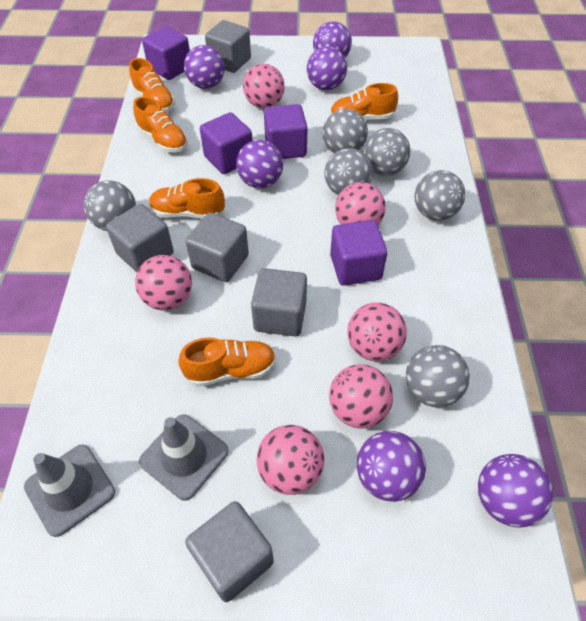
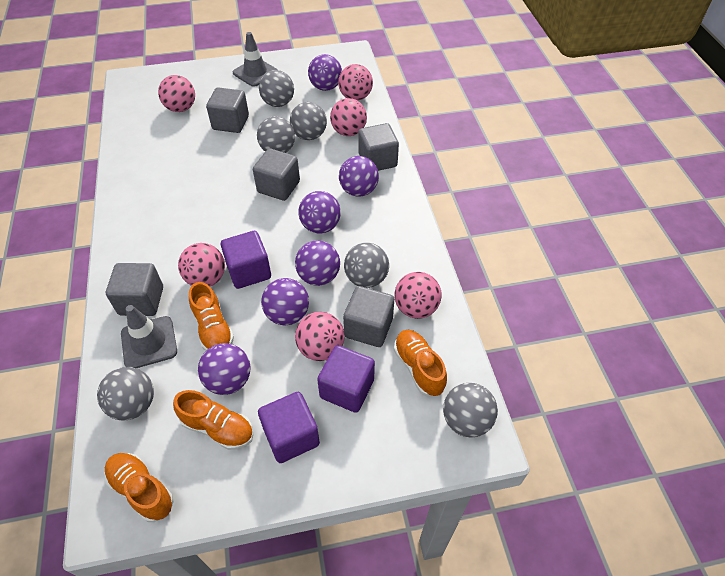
orange shoe: [129,58,175,112] [133,96,188,152] [149,178,225,219] [178,337,276,386] [330,83,398,120] = 5 -> [104,453,174,522] [173,390,254,450] [189,282,234,351] [394,330,447,396] = 4
purple cube: [142,26,190,80] [200,112,252,174] [264,104,308,159] [330,220,388,286] = 4 -> [221,231,271,289] [258,392,320,463] [317,345,375,413] = 3

